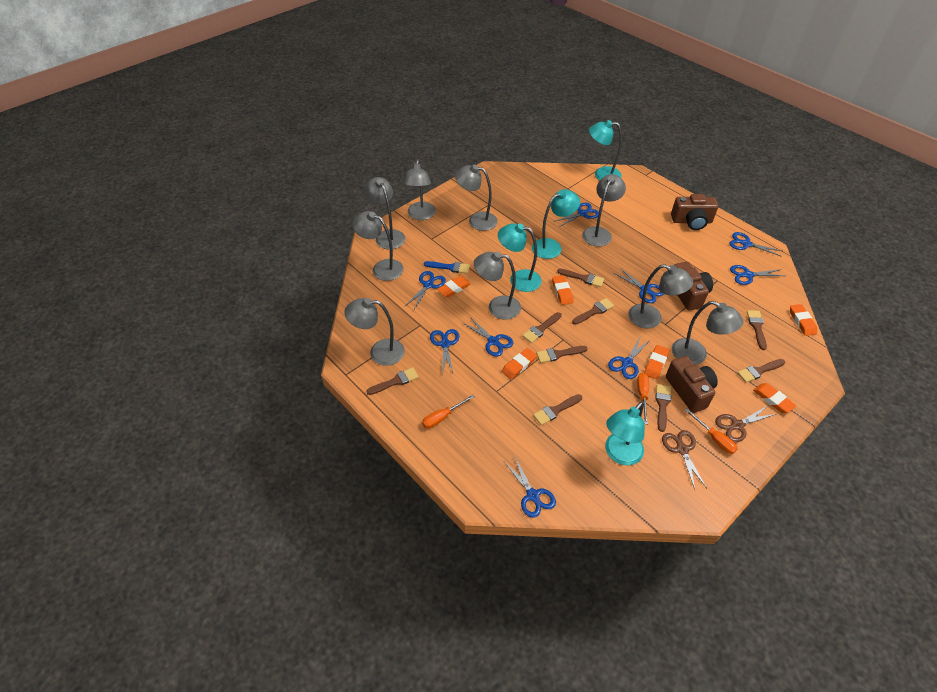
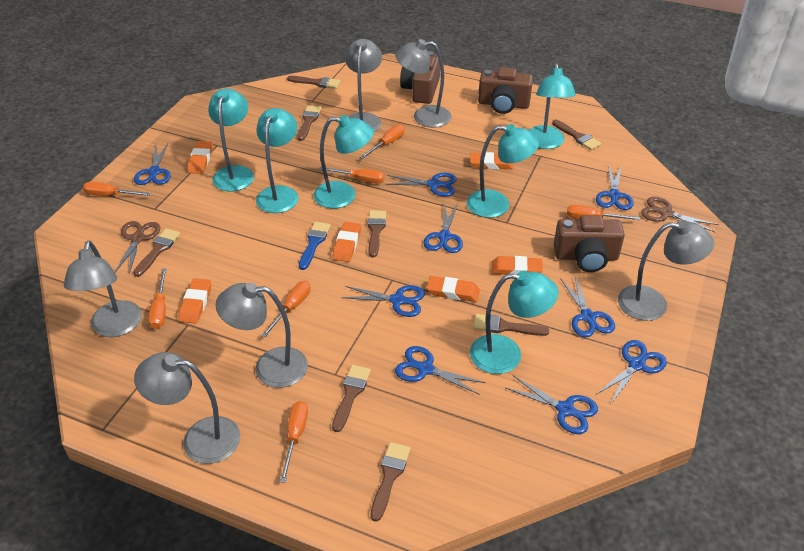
brown brush: [366,367,419,395] [522,312,562,343] [533,394,582,425] [536,346,588,363] [557,269,604,287] [572,298,614,325] [655,384,671,432] [737,359,785,382] [747,310,767,350] = 9 -> [133,228,180,277] [287,76,340,89] [297,105,321,141] [332,365,371,432] [368,210,387,257] [371,442,411,522] [473,314,549,336] [552,120,602,150] = 8
grey lamp: [344,298,405,366] [352,211,404,281] [364,177,405,250] [402,159,436,220] [455,164,498,231] [474,252,521,320] [582,174,626,246] [628,264,693,328] [672,301,743,365] = 9 -> [64,240,142,337] [134,352,240,464] [215,283,308,388] [345,39,382,132] [395,39,452,128] [618,220,714,321] = 6
orange screwdriver: [422,394,475,429] [637,373,649,424] [685,409,738,454] = 3 -> [83,182,151,196] [148,269,166,329] [261,281,311,337] [280,401,308,483] [319,167,385,183] [360,125,405,159] [567,205,640,220] = 7
turquoise lamp: [498,223,542,292] [532,189,580,259] [589,120,622,181] [605,402,645,465] = 4 -> [208,88,254,192] [256,108,299,213] [313,115,374,209] [467,124,539,218] [470,271,558,374] [528,63,576,149] = 6

